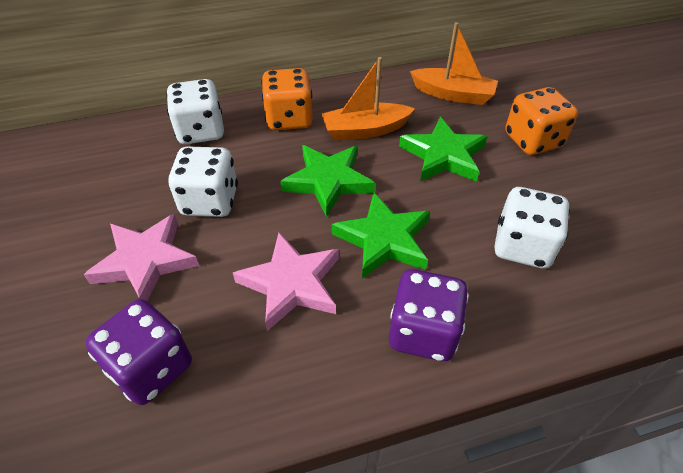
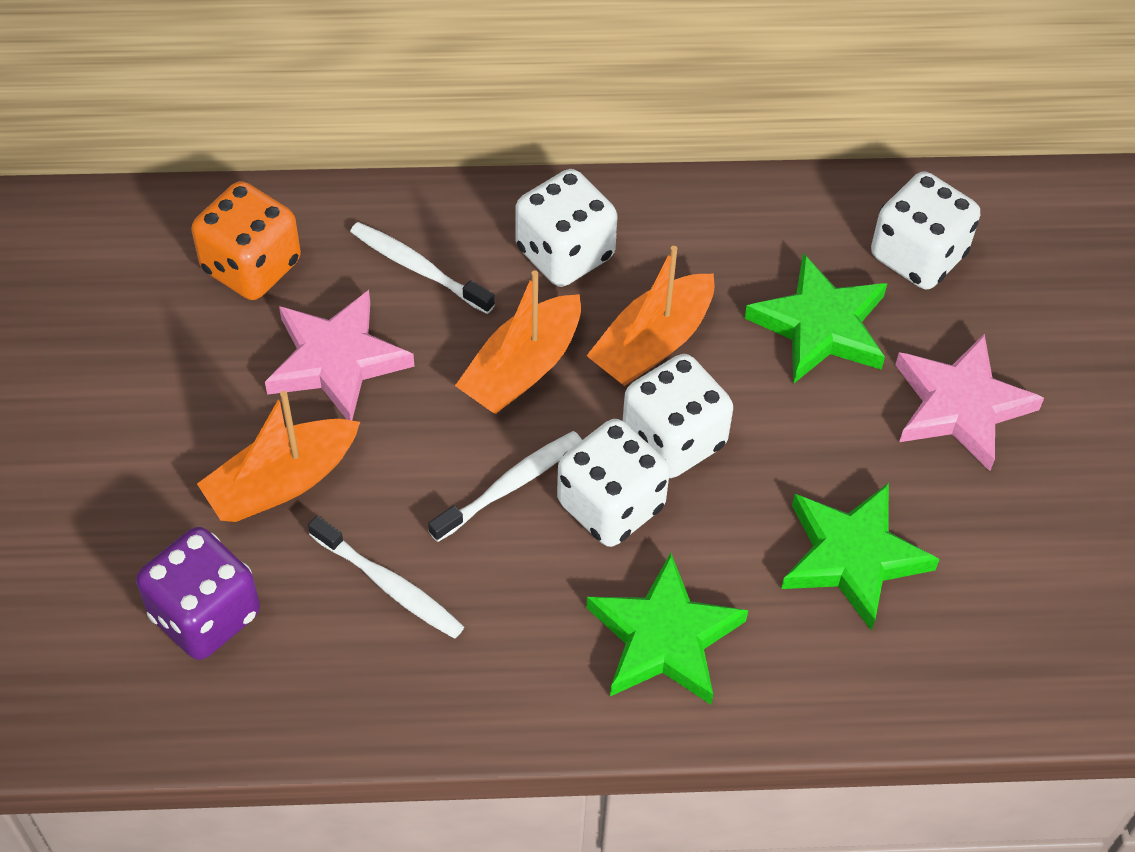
orange boat: [322,57,415,140] [410,22,498,105] = 2 -> [197,391,360,522] [455,270,581,414] [586,246,714,386] = 3
orange dice: [261,68,313,130] [505,87,578,155] = 2 -> [191,181,301,300] = 1
purple dice: [85,299,192,405] [389,269,469,361] = 2 -> [136,527,260,660] = 1
white dice: [166,79,224,144] [169,146,238,217] [494,187,570,268] = 3 -> [515,169,618,287] [557,419,670,547] [623,354,733,478] [871,171,980,289] = 4
white toothbrush: none = 0 -> [308,516,464,639] [350,222,495,314] [428,431,582,542] = 3

